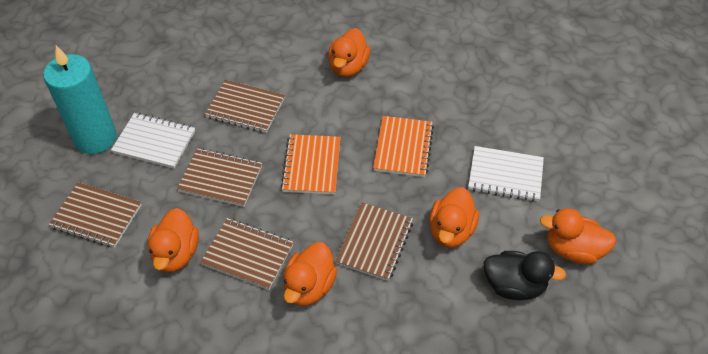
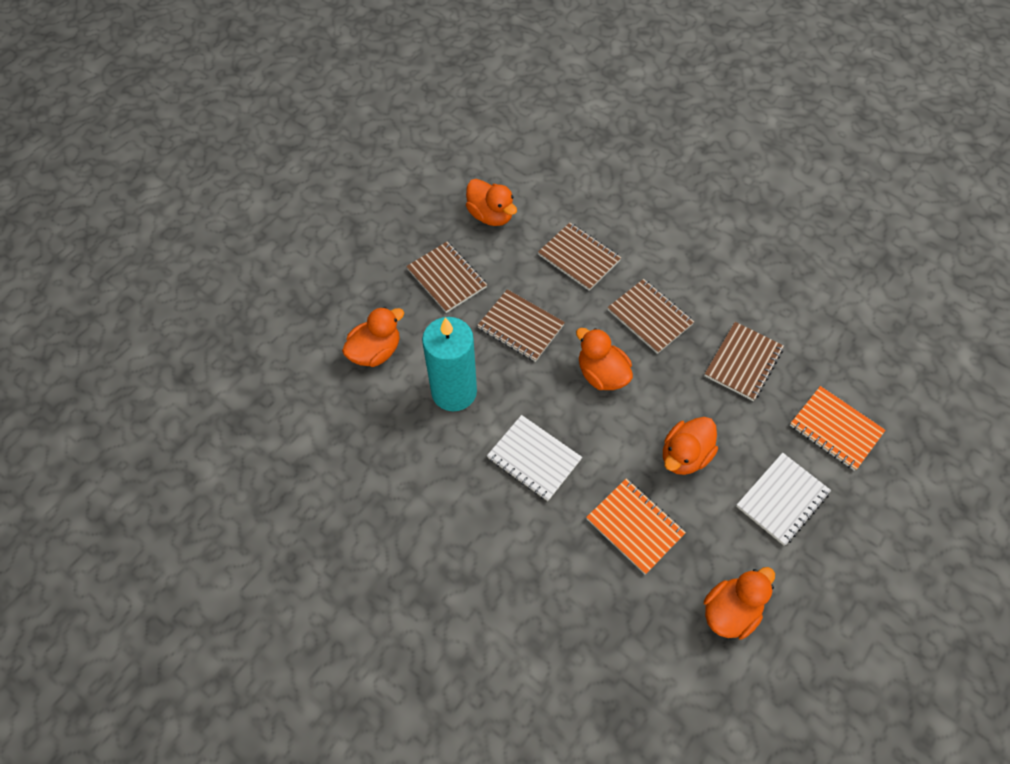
black duck: [483,251,566,300] = 1 -> none = 0

